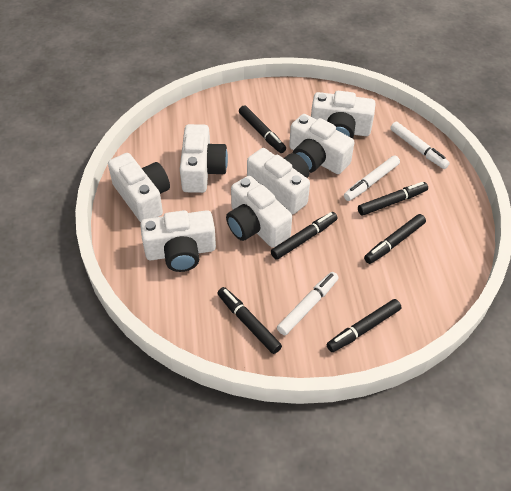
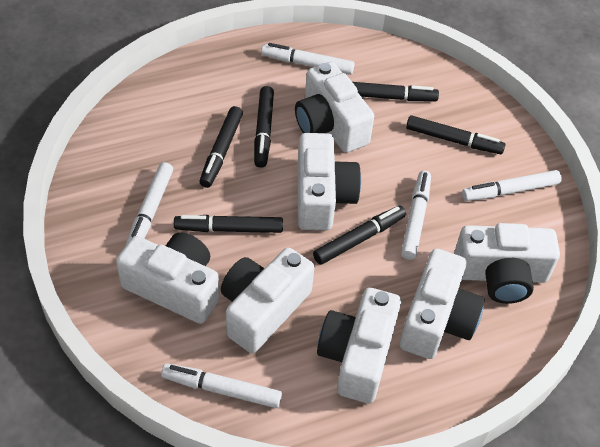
white marker: [277,272,339,335] [344,156,400,201] [390,122,450,169] = 3 -> [126,162,173,245] [161,363,282,408] [261,43,355,75] [401,171,431,260] [462,170,562,201] = 5

